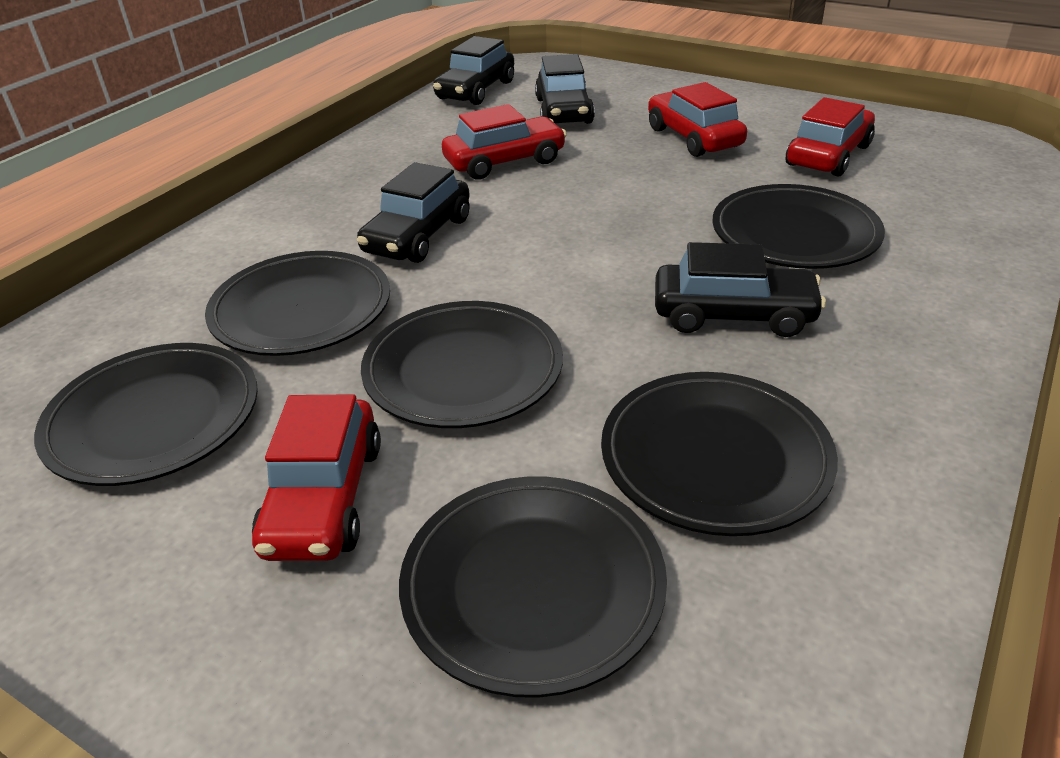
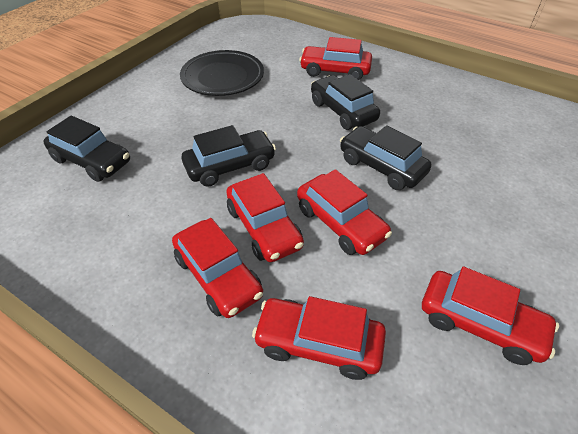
black plate: [34,343,258,486] [205,251,390,356] [361,301,563,428] [399,477,667,698] [601,372,838,536] [713,184,885,269] = 6 -> [180,50,264,96] = 1
red car: [252,394,381,561] [442,104,567,179] [648,82,747,157] [786,97,875,177] = 4 -> [172,218,263,318] [226,173,304,262] [252,296,386,380] [297,169,392,255] [299,37,372,80] [422,266,559,365] = 6

